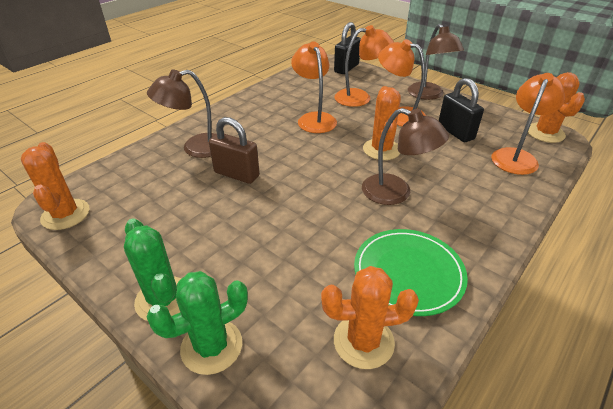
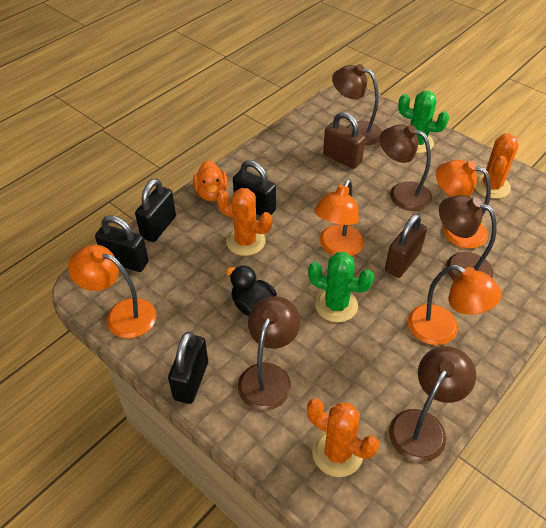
black duck: none = 0 -> [226,265,277,316] = 1
black padlock: [334,22,361,74] [439,78,484,142] = 2 -> [95,215,149,272] [135,179,176,242] [168,331,208,404] [233,160,276,216] = 4
brown lamp: [147,69,215,158] [362,108,449,205] [408,24,464,100] = 3 -> [238,296,300,410] [332,64,382,145] [379,124,432,211] [389,346,476,462] [439,195,497,280] = 5
brown padlock: [209,117,260,184] = 1 -> [323,112,365,169] [385,214,427,278] = 2
green plate: [354,229,468,316] = 1 -> none = 0
orange cactus: [21,142,90,230] [321,266,419,369] [363,86,401,160] [528,72,585,143] = 4 -> [216,188,272,256] [307,398,379,477] [475,134,519,199] = 3
orange duck: none = 0 -> [193,160,228,201] = 1

